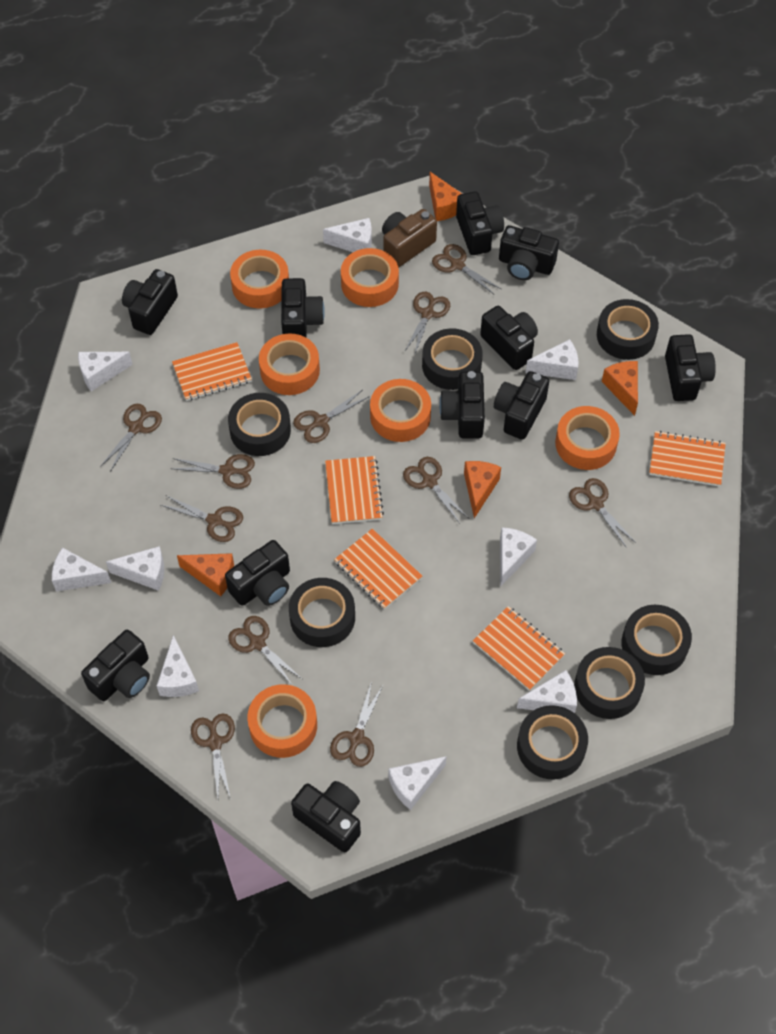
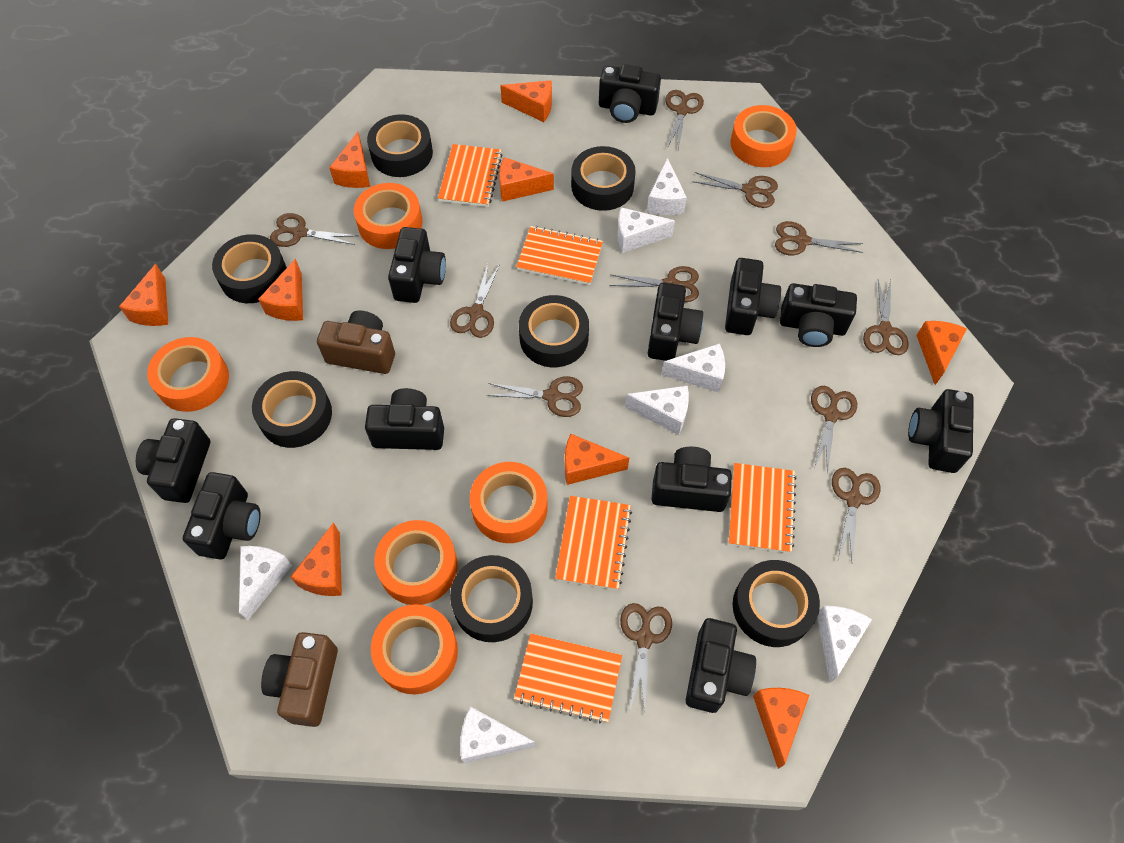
brown camera: [382,209,437,268] = 1 -> [261,632,338,727] [317,310,395,374] = 2
orange cheese: [177,553,234,596] [429,172,462,221] [464,461,501,518] [602,361,638,416] = 4 -> [119,264,168,326] [258,259,303,321] [291,522,342,596] [329,132,370,188] [499,157,554,202] [500,80,552,122] [565,434,629,485] [753,688,809,769] [916,321,967,385] = 9
white cheese: [52,547,111,592] [78,352,133,391] [106,546,164,591] [157,635,199,697] [323,218,372,252] [389,756,447,810] [500,527,537,587] [517,670,577,713] [525,339,579,380] = 9 -> [239,546,292,620] [460,706,536,764] [617,207,675,253] [625,386,689,435] [647,158,687,215] [661,343,725,392] [817,606,872,683] = 7

